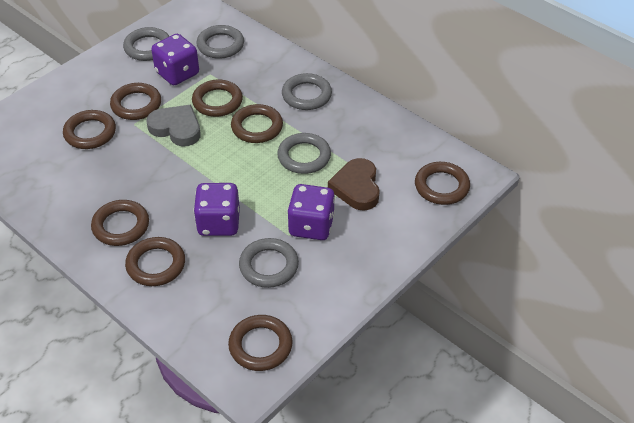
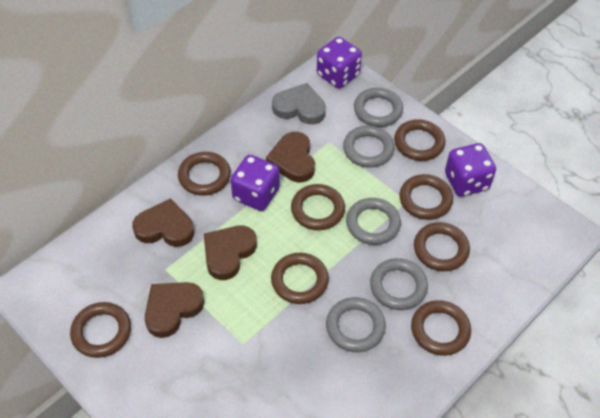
brown heart: [328,158,380,211] = 1 -> [132,198,194,247] [145,282,205,338] [204,226,257,280] [266,132,315,183] = 4

